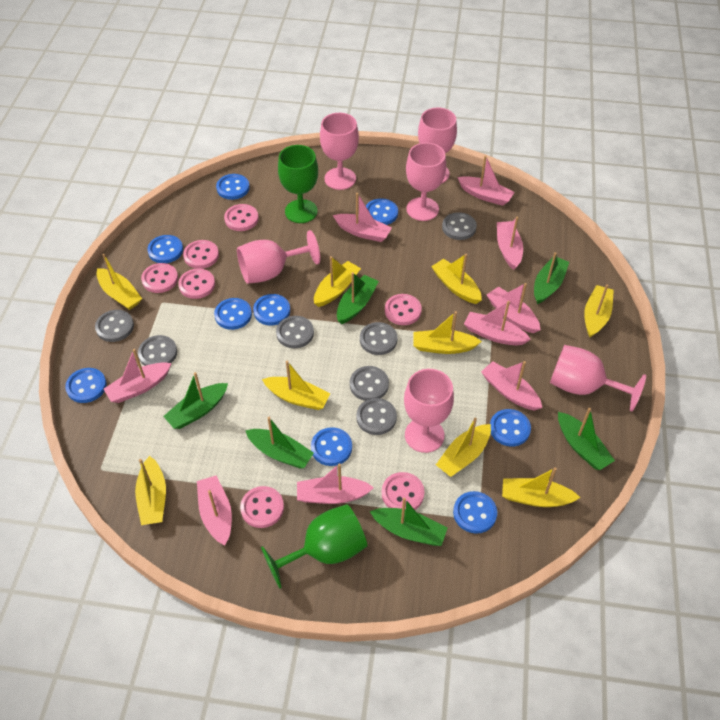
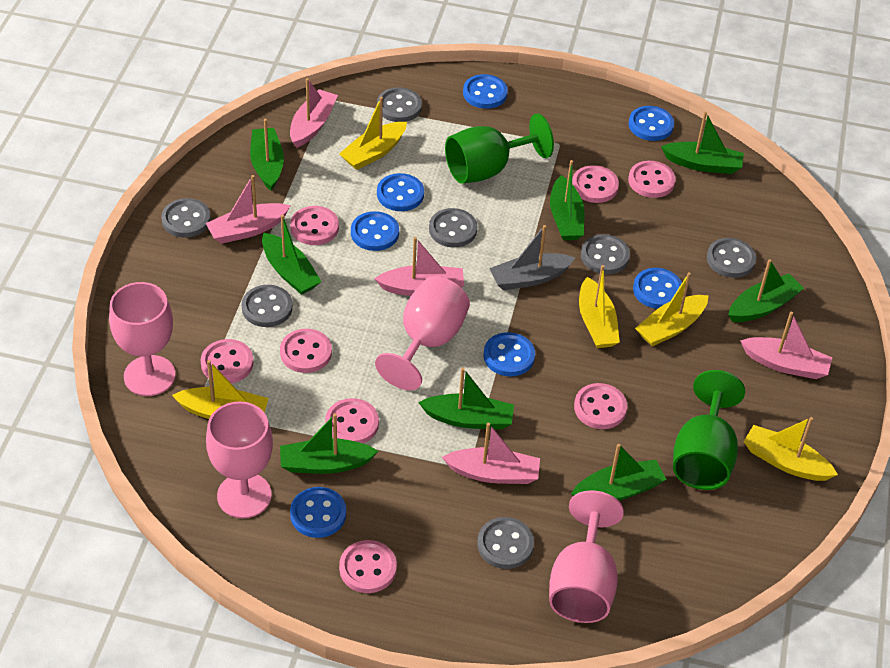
blue button: [65,368,107,403] [147,235,183,263] [214,298,252,330] [216,174,250,200] [253,294,290,325] [311,427,352,466] [366,198,398,225] [453,491,497,533] [490,409,531,447] = 9 -> [290,487,346,538] [351,211,399,251] [377,173,424,211] [463,74,508,109] [483,332,535,377] [629,106,674,141] [633,268,682,309] = 7
green boat: [163,372,228,429] [245,417,314,469] [337,272,379,324] [370,498,447,546] [534,252,569,304] [558,408,615,470] = 6 -> [250,119,284,191] [262,215,322,295] [280,413,378,474] [418,368,514,430] [550,160,584,240] [571,444,667,501] [661,112,744,174] [728,259,804,322] = 8
grey boat: none = 0 -> [489,225,575,290] = 1
pink boat: [104,349,172,403] [197,475,232,546] [297,463,374,504] [333,193,392,242] [457,155,515,206] [464,301,531,345] [481,361,542,411] [487,283,541,333] [497,217,523,270] = 9 -> [206,175,291,244] [290,78,338,148] [375,237,464,296] [442,423,540,484] [740,312,833,379] = 5
pink button: [141,263,178,293] [178,268,215,299] [183,240,219,269] [224,204,259,231] [240,486,284,528] [382,472,425,510] [385,294,422,325] = 7 -> [201,339,254,383] [280,329,332,373] [290,206,339,245] [325,398,379,443] [339,540,397,593] [572,165,619,203] [574,383,627,429] [628,161,676,198] = 8
pink goblet: [237,230,320,284] [320,113,359,190] [404,369,454,453] [406,143,446,221] [418,107,457,183] [550,345,646,412] = 6 -> [109,282,176,396] [206,401,273,518] [375,276,470,390] [549,490,624,623] = 4
yellow boat: [96,254,142,310] [135,456,166,525] [262,361,330,410] [314,256,361,307] [413,311,482,354] [431,254,482,304] [436,417,491,477] [502,467,581,507] [584,284,614,337] = 9 -> [172,360,268,419] [339,97,407,170] [579,265,620,348] [635,272,709,347] [744,417,838,481] = 5

